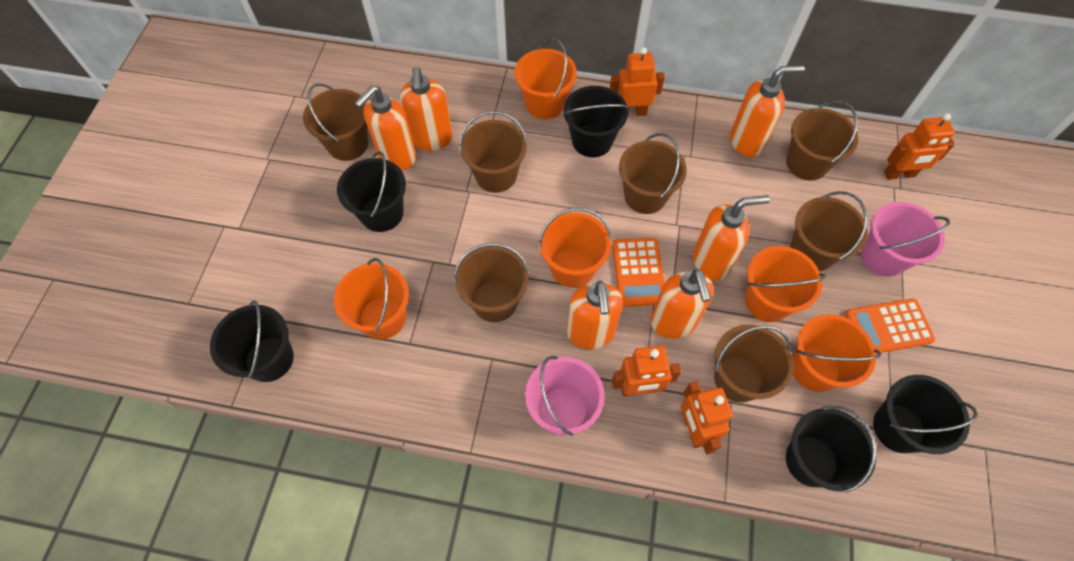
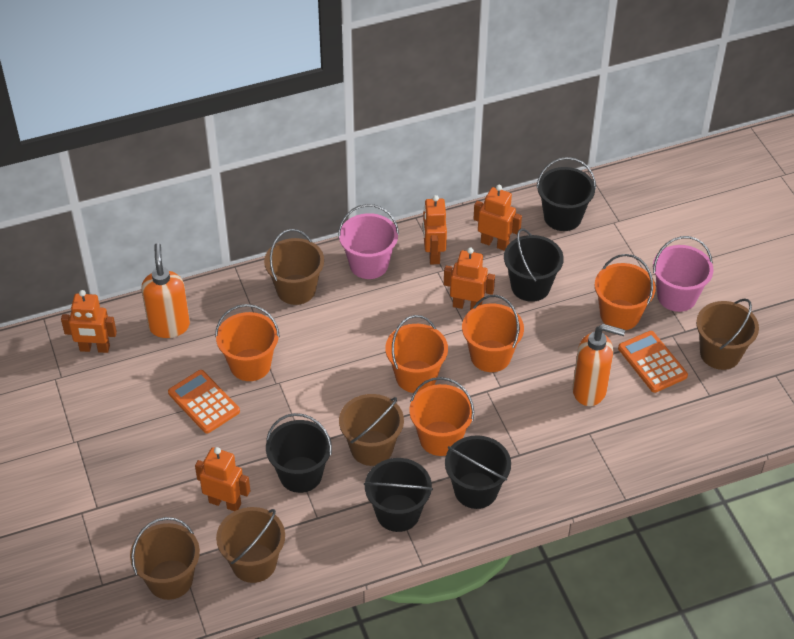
brown bucket: [303,83,368,161] [454,243,530,322] [459,111,527,193] [619,133,687,214] [714,325,794,402] [786,101,858,181] [790,191,868,272] = 7 -> [130,517,200,600] [216,507,285,583] [264,229,324,305] [339,394,404,466] [696,298,759,370] = 5
orange robot: [610,47,665,117] [612,346,681,396] [681,381,733,455] [884,113,955,180] = 4 -> [61,290,117,353] [195,447,250,511] [423,195,447,265] [444,247,495,310] [473,185,522,251] = 5
orange soap dispenser: [354,85,416,170] [400,67,453,151] [567,280,623,349] [650,269,714,339] [693,195,770,281] [730,65,805,157] = 6 -> [141,243,190,338] [573,324,625,406] = 2

